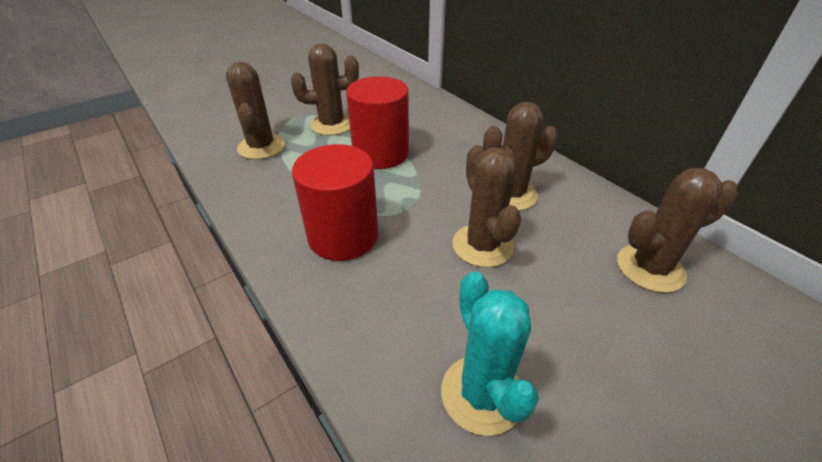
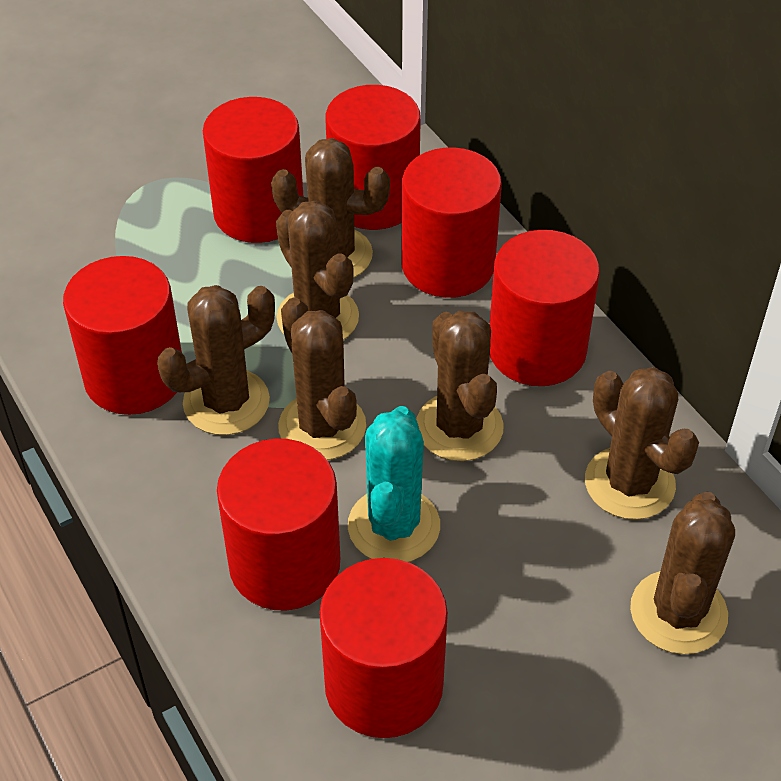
brown cactus: [226,62,285,159] [291,43,359,136] [452,145,521,267] [483,102,558,211] [617,168,738,293] = 5 -> [157,285,275,435] [271,138,390,278] [276,201,359,340] [278,298,366,460] [416,311,504,461] [585,367,699,520] [630,492,735,654] = 7
red cylinder: [292,144,378,261] [346,76,409,169] = 2 -> [63,256,182,415] [203,97,304,243] [217,439,340,611] [319,558,448,738] [325,85,421,230] [401,148,502,298] [489,230,600,386] = 7

